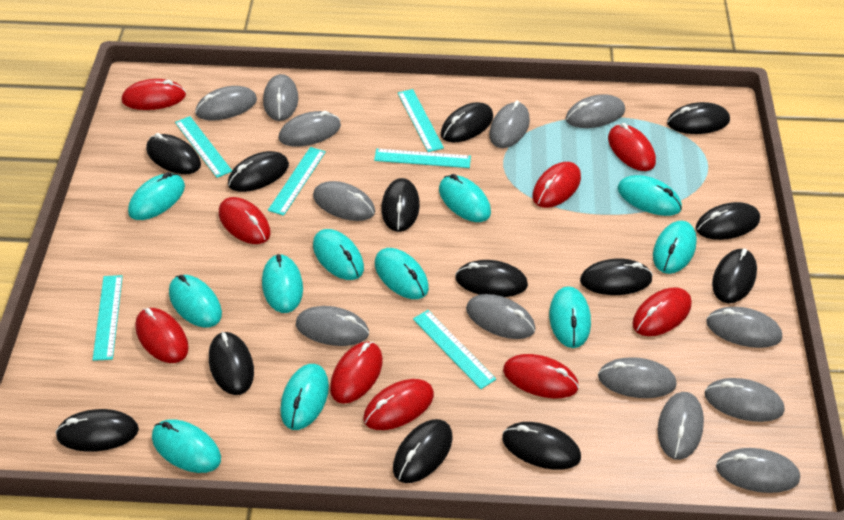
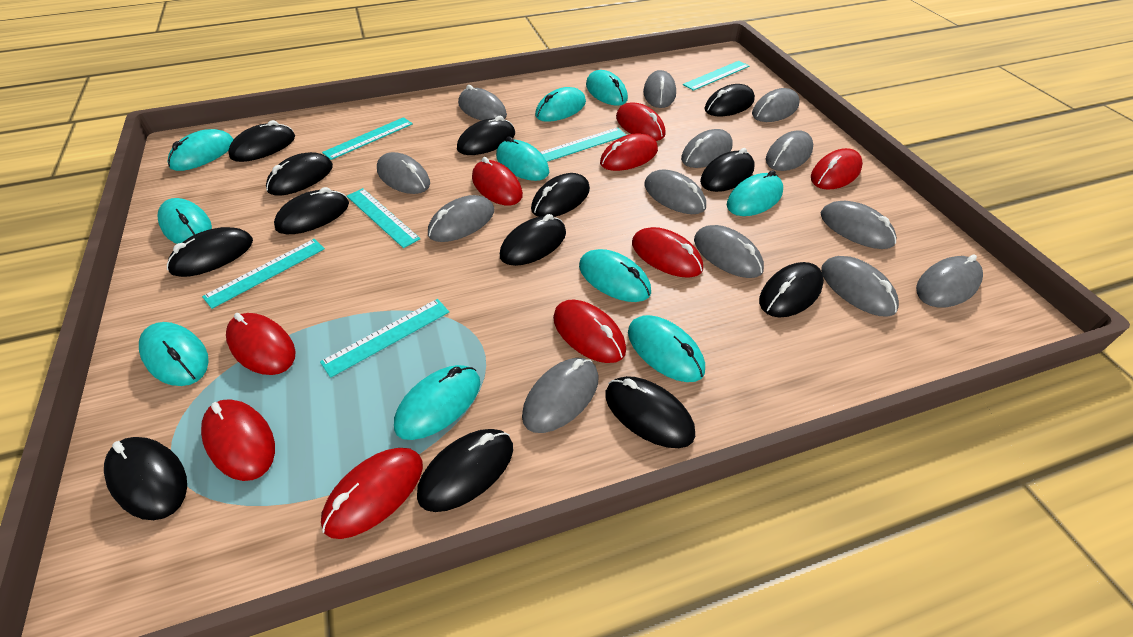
turquoise mouse: [128,172,185,220] [152,419,221,473] [169,275,222,327] [262,254,303,313] [280,364,329,430] [313,229,364,280] [375,248,429,299] [439,174,491,222] [549,286,591,348] [617,175,682,216] [653,221,697,274] = 11 -> [139,322,209,386] [158,198,212,244] [167,129,234,171] [394,365,480,440] [496,136,549,181] [535,87,586,122] [579,249,651,302] [586,70,628,106] [628,315,705,382] [727,170,783,216] = 10

